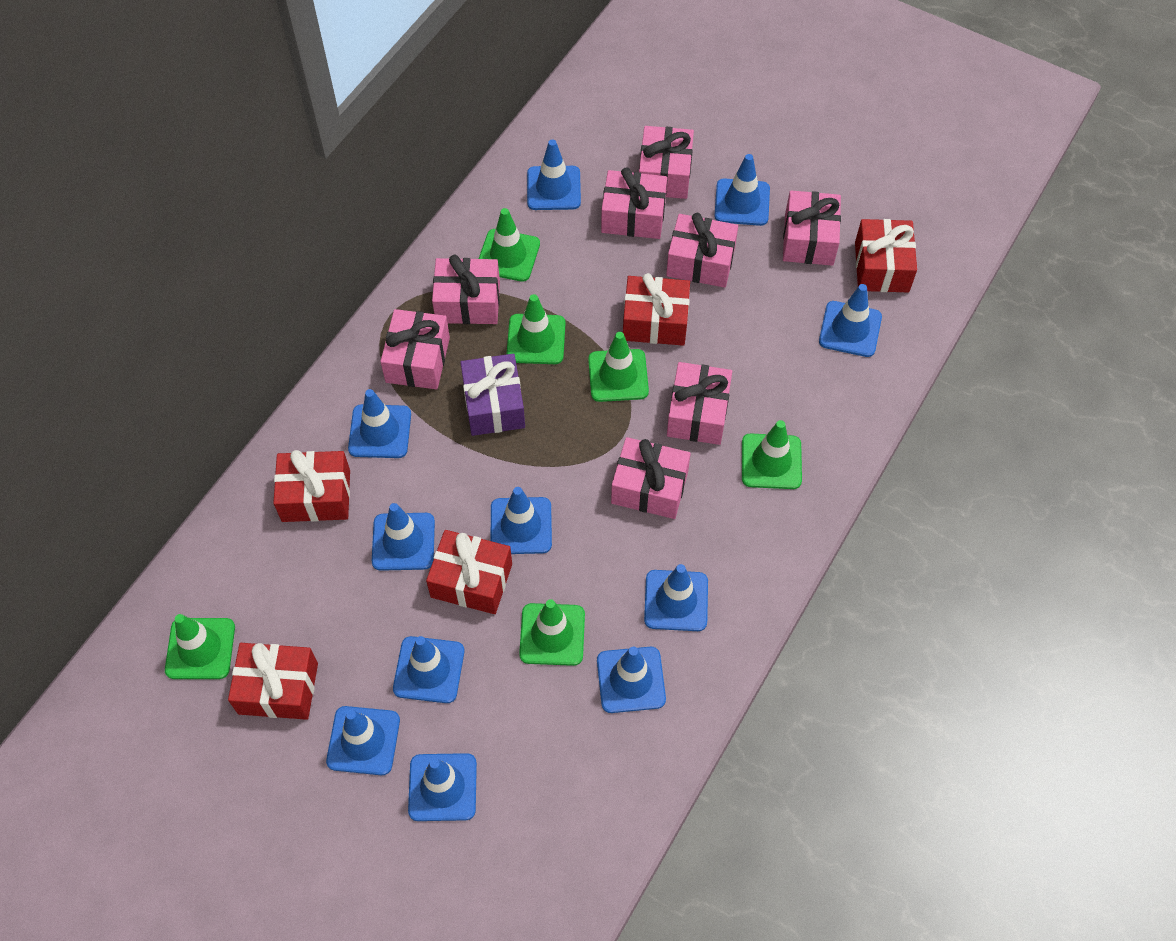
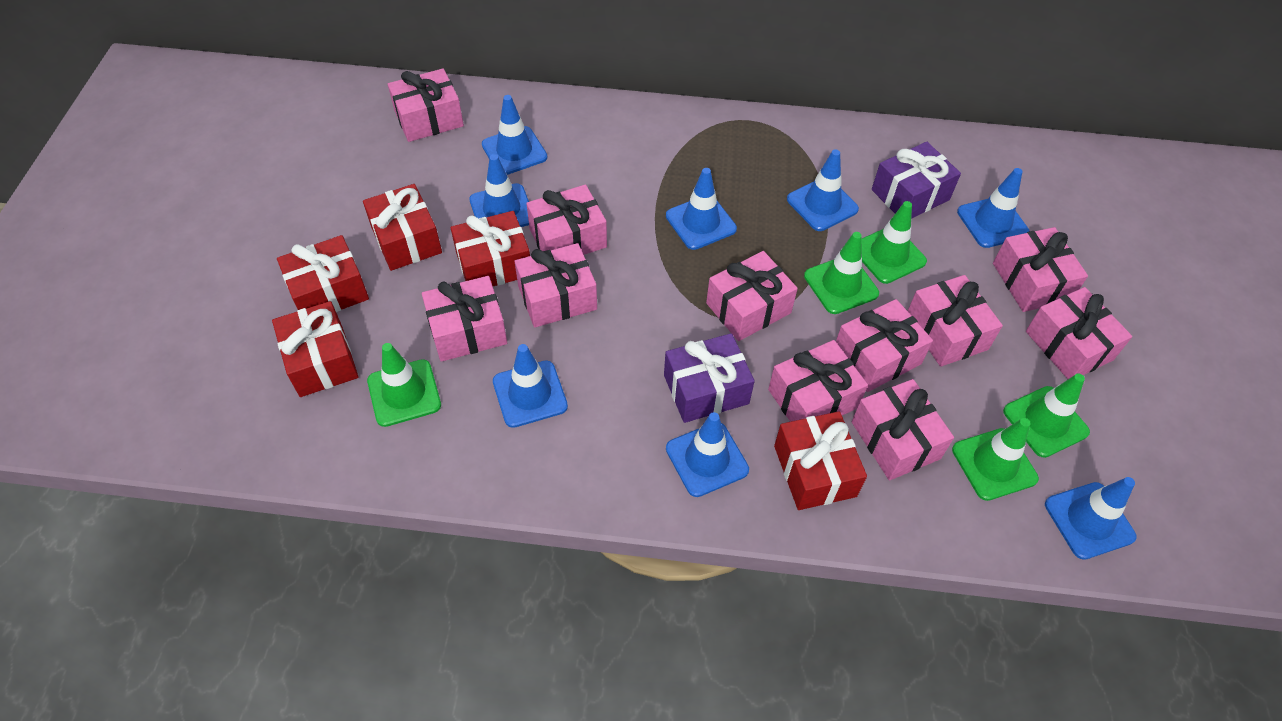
blue traffic cone: [326,706,400,775] [348,389,411,458] [372,503,435,571] [393,636,464,703] [408,753,477,821] [491,487,552,554] [527,139,581,210] [597,647,666,713] [644,564,708,631] [714,154,770,226] [819,284,882,357] = 11 -> [469,154,529,227] [482,95,547,175] [493,344,568,428] [666,168,737,250] [666,412,749,497] [787,149,859,231] [957,168,1030,248] [1045,477,1137,560] = 8
green traffic cone: [165,614,235,679] [479,208,540,282] [507,294,565,364] [519,599,585,666] [588,332,649,402] [742,420,802,489] = 6 -> [367,343,441,427] [804,232,879,314] [862,201,927,284] [952,418,1039,501] [1003,373,1090,458] = 5
pink gift: [380,309,450,389] [432,255,500,324] [601,167,667,239] [611,437,691,519] [639,126,694,199] [666,213,738,288] [667,362,732,445] [783,190,841,266] = 8 -> [388,69,464,142] [422,276,507,362] [515,243,597,327] [526,184,607,255] [706,251,798,341] [768,340,868,422] [836,299,933,392] [852,379,954,480] [908,275,1003,367] [993,227,1088,312] [1026,287,1132,379] = 11
purple gift: [460,354,525,436] = 1 -> [664,333,755,423] [872,142,961,219] = 2

